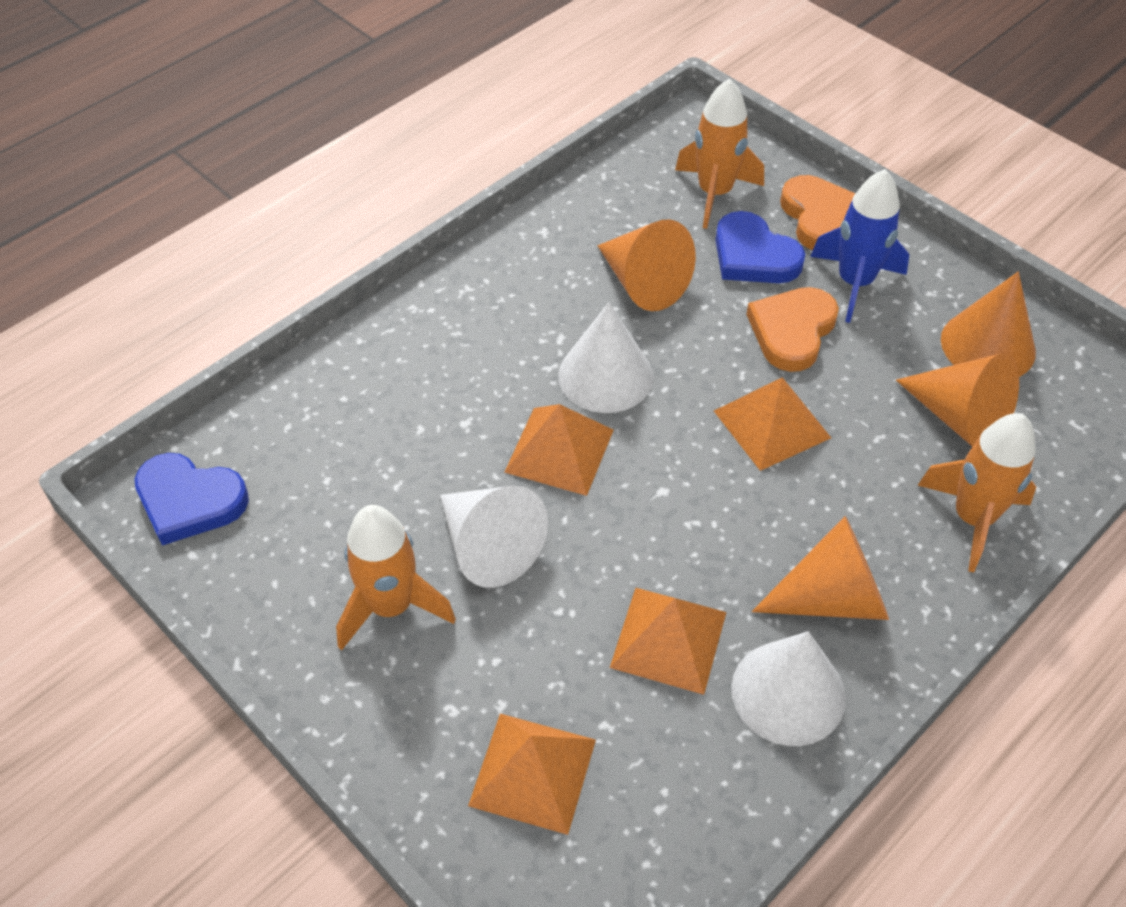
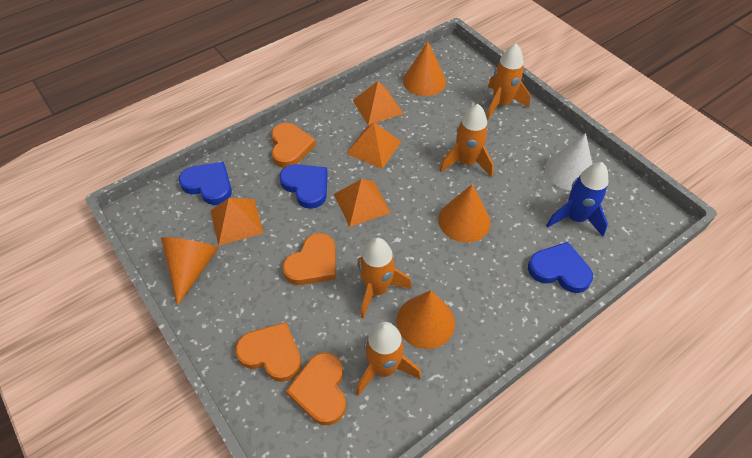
blue heart: [135,453,249,545] [716,211,805,283] = 2 -> [179,162,232,205] [280,164,328,209] [528,242,593,293] = 3
orange heart: [746,287,839,372] [780,175,856,250] = 2 -> [235,322,301,382] [271,123,316,168] [282,233,336,285] [286,353,346,425] = 4
orange rocket: [336,505,456,651] [675,78,764,229] [917,413,1036,572] = 3 -> [356,322,421,396] [357,238,412,318] [439,104,494,177] [486,44,531,120] = 4
white cone: [440,486,548,588] [558,302,653,413] [731,631,846,746] = 3 -> [545,133,592,190] = 1

